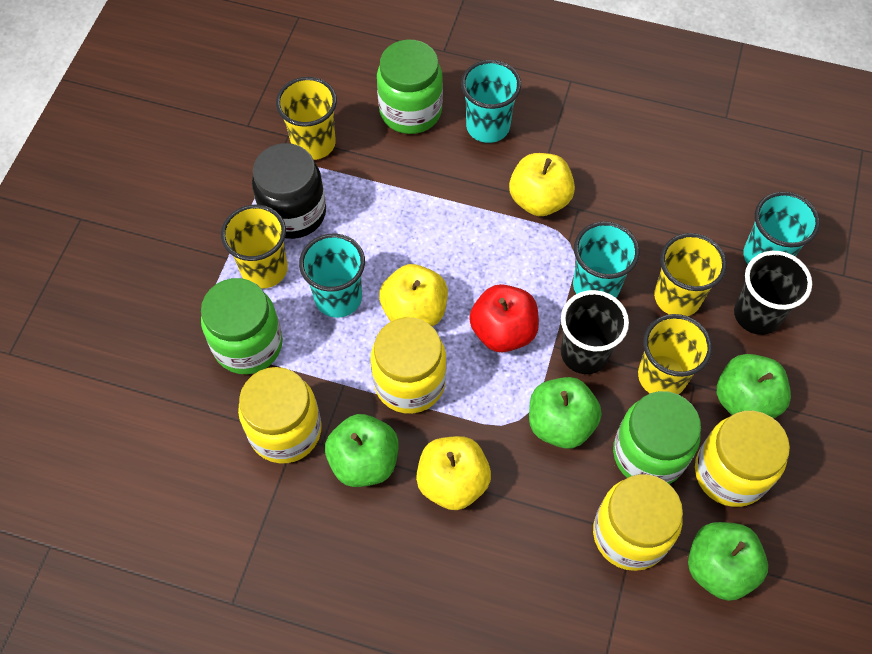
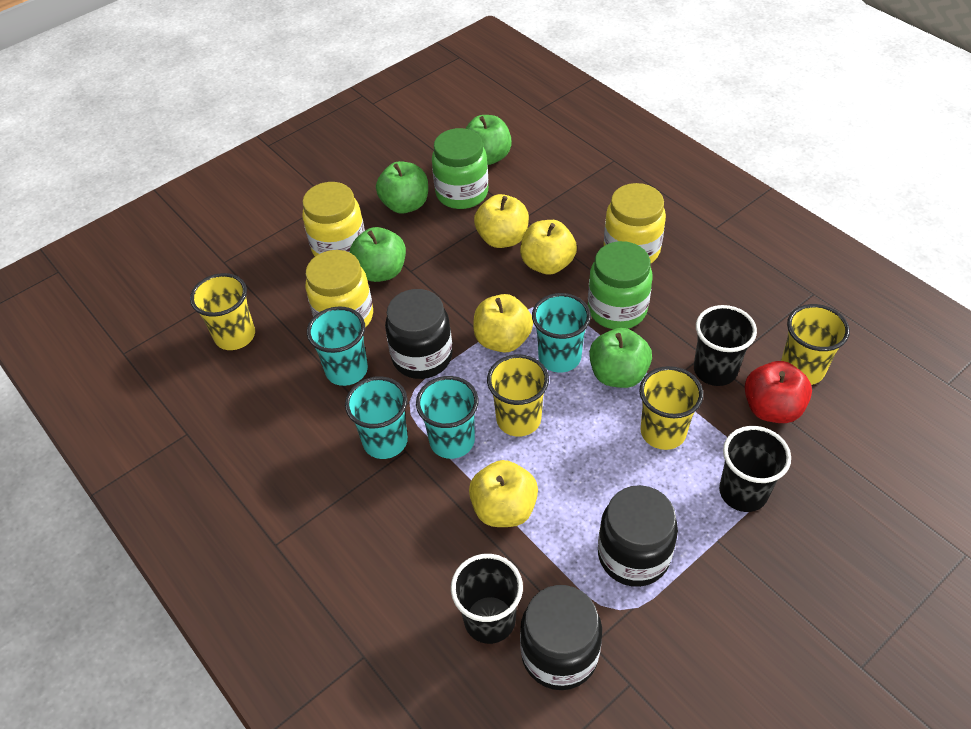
black cup: [561,290,629,374] [734,251,812,335] = 2 -> [451,554,523,644] [694,305,757,386] [719,426,791,512] = 3
black jar: [252,143,326,239] = 1 -> [385,289,453,379] [520,585,602,690] [598,485,678,587] = 3
green jar: [201,278,283,374] [377,40,443,134] [613,391,701,484] = 3 -> [432,128,488,209] [588,241,653,329] = 2
yellow apple: [379,264,448,327] [416,436,491,510] [509,153,575,216] = 3 -> [469,460,538,527] [473,294,533,352] [474,194,529,248] [520,220,577,275] = 4
yellow jar: [238,367,322,463] [371,317,447,414] [593,474,683,571] [695,411,790,507] = 4 -> [302,182,365,256] [305,250,373,328] [604,183,666,263] = 3

